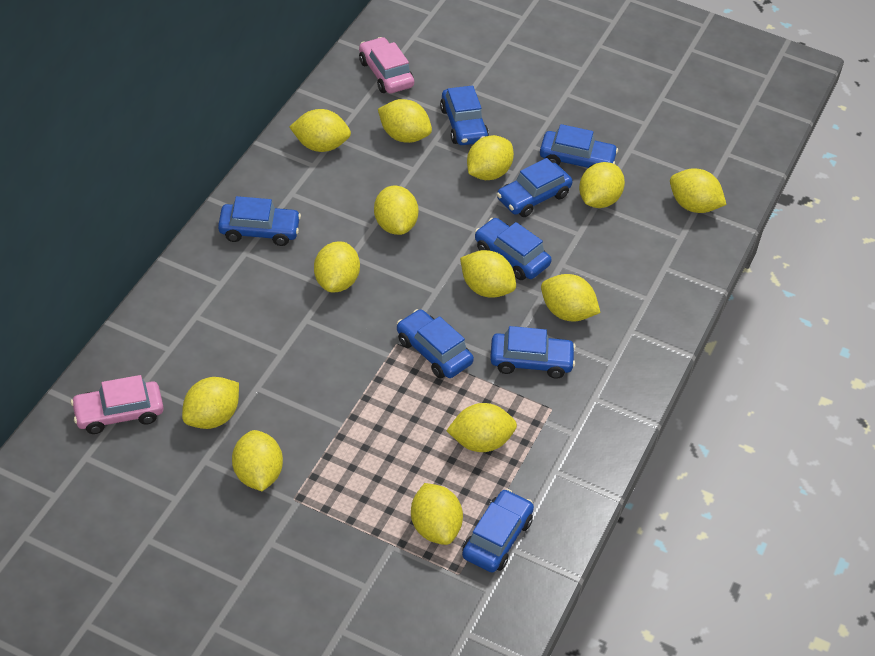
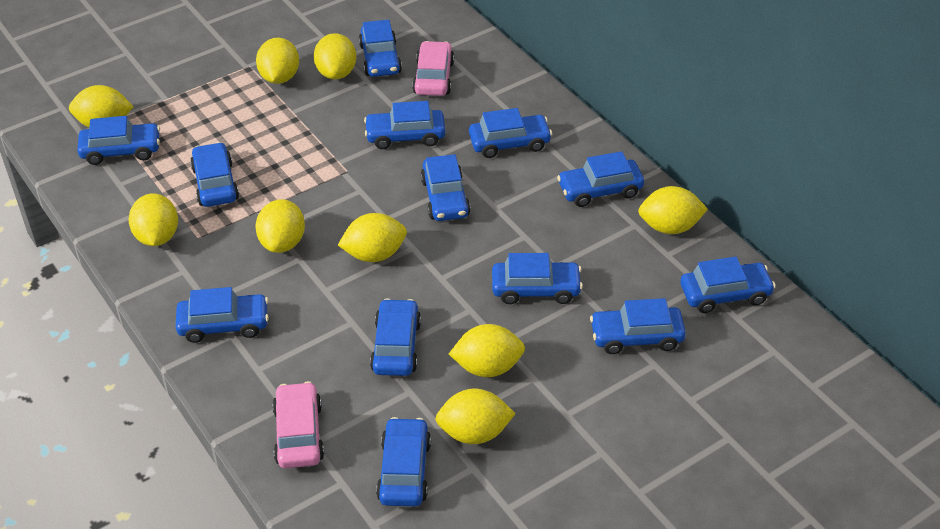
blue car: [218,196,301,246] [397,309,474,378] [440,86,489,145] [462,489,534,572] [475,218,552,280] [490,326,576,379] [497,158,573,217] [540,124,618,168] = 8 -> [77,116,160,165] [176,287,269,343] [190,142,239,207] [359,20,402,77] [364,101,445,149] [370,298,421,376] [376,417,431,506] [420,154,471,221] [469,108,552,158] [492,253,583,304] [557,151,644,207] [590,298,686,354] [680,257,776,313] = 13
yellow lemon: [182,377,239,429] [232,430,283,491] [289,109,351,152] [314,241,360,292] [374,186,419,235] [378,99,432,143] [411,483,463,545] [446,403,517,452] [460,250,516,298] [467,135,514,180] [541,274,600,321] [579,162,625,208] [670,168,727,213] = 13 -> [69,85,134,128] [128,193,178,246] [256,37,299,84] [256,199,305,253] [314,33,356,80] [338,213,407,262] [435,389,516,444] [449,324,525,377] [638,186,708,234] = 9

